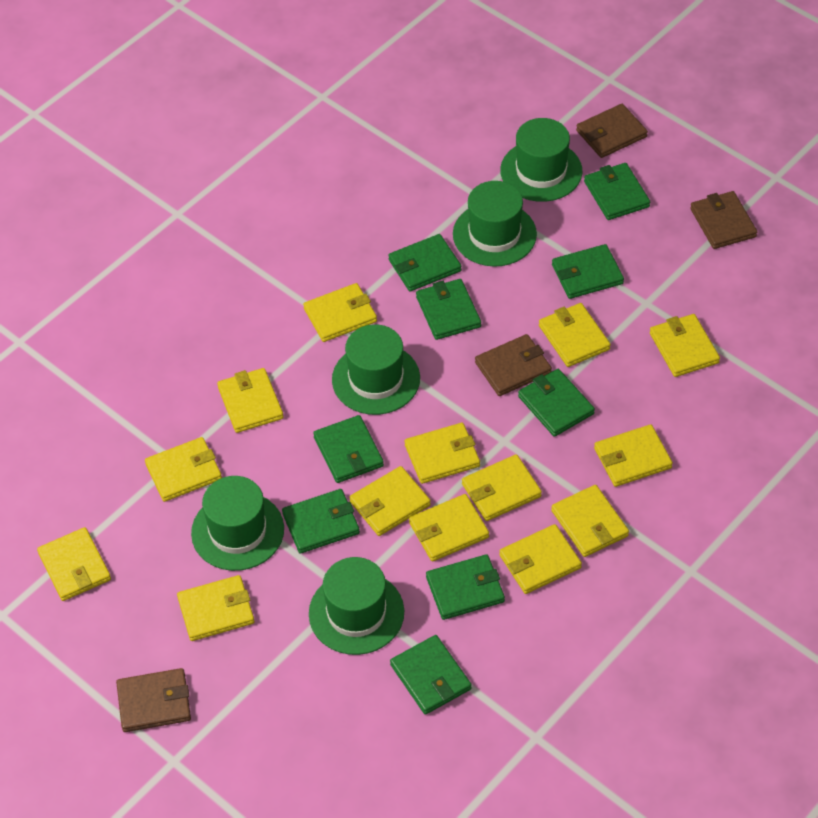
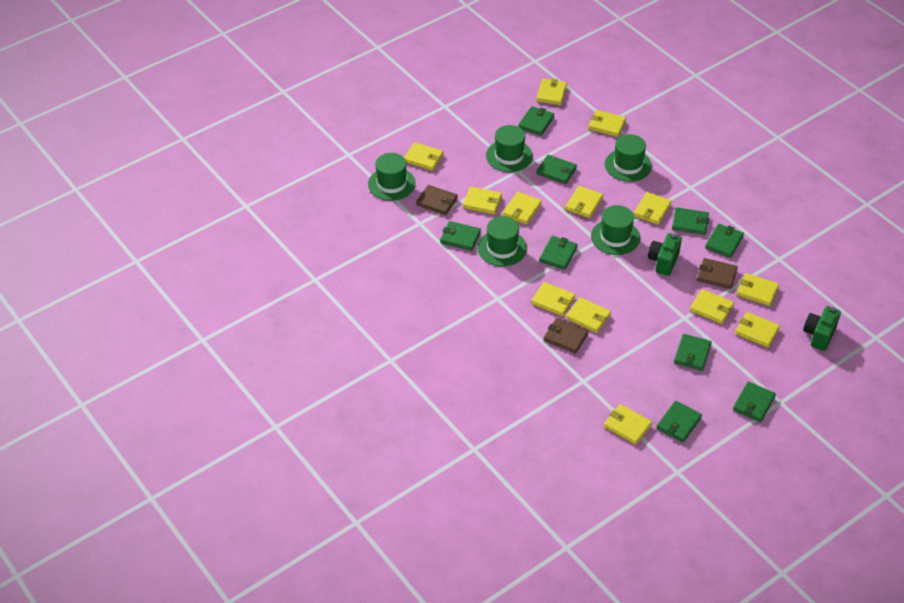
brown wallet: [116,668,191,732] [475,334,552,396] [576,104,648,158] [690,191,757,249] = 4 -> [416,185,458,215] [543,318,589,353] [697,258,738,289] = 3
green camera: none = 0 -> [648,233,682,276] [803,306,841,351] = 2
yellow wallet: [37,527,111,601] [145,437,222,502] [177,575,255,641] [217,368,284,433] [303,283,377,342] [349,466,431,536] [405,423,480,484] [409,494,489,562] [462,454,542,521] [499,524,582,594] [539,303,611,367] [551,485,629,557] [594,424,673,487] [650,314,720,377] = 14 -> [404,142,444,171] [463,187,502,215] [503,192,542,225] [531,282,575,316] [536,78,567,105] [565,186,603,218] [566,297,611,333] [588,110,626,137] [604,404,652,445] [634,192,672,225] [690,289,734,324] [735,312,780,348] [736,273,779,306] = 13

